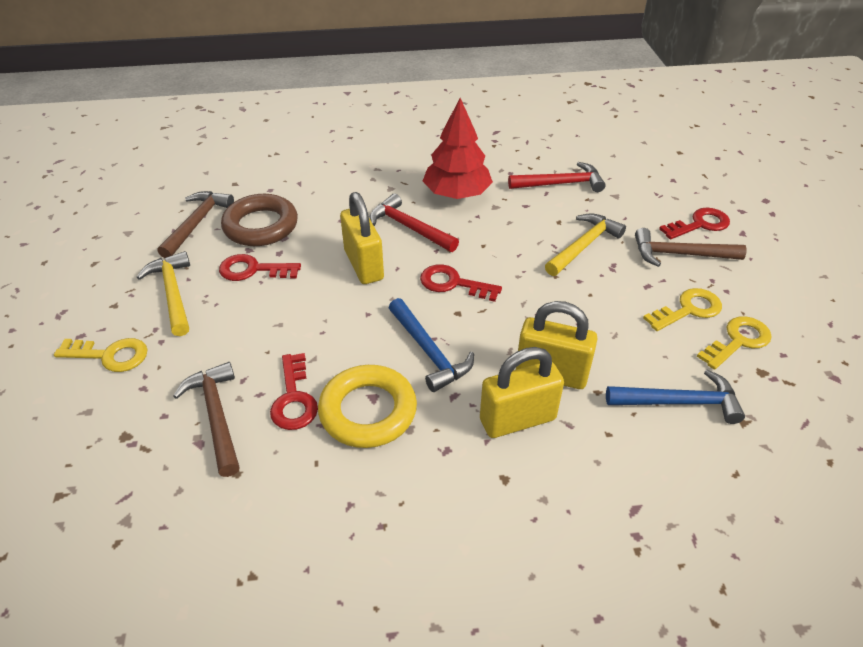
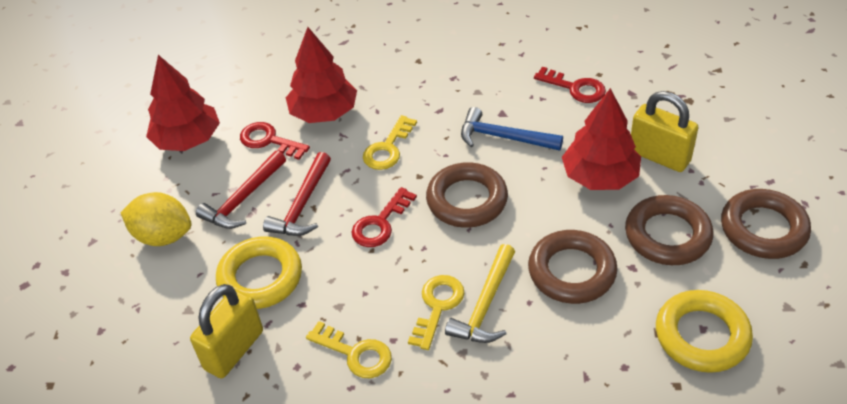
blue hammer: [389,298,474,392] [606,370,745,424] = 2 -> [461,107,563,151] = 1
brown hammer: [157,191,234,258] [173,362,240,477] [635,228,746,267] = 3 -> none = 0
brown ring: [221,194,298,246] = 1 -> [426,162,508,228] [528,230,618,304] [625,195,713,265] [721,189,811,259] = 4
red key: [219,254,301,281] [270,353,318,430] [420,264,502,302] [659,208,730,239] = 4 -> [240,122,310,160] [352,187,417,247] [534,67,606,103] = 3
red tree: [423,98,493,199] = 1 -> [146,55,220,151] [286,27,357,123] [562,88,641,190] = 3
yellow hammer: [137,251,190,336] [545,213,626,276] = 2 -> [445,244,515,343] = 1
yellow lemon: none = 0 -> [121,192,192,246] = 1
yellow padlock: [340,192,384,284] [480,347,564,438] [516,301,598,389] = 3 -> [190,284,263,378] [631,91,699,172] = 2
yellow ring: [318,365,417,448] = 1 -> [216,236,302,309] [656,290,753,373] = 2

